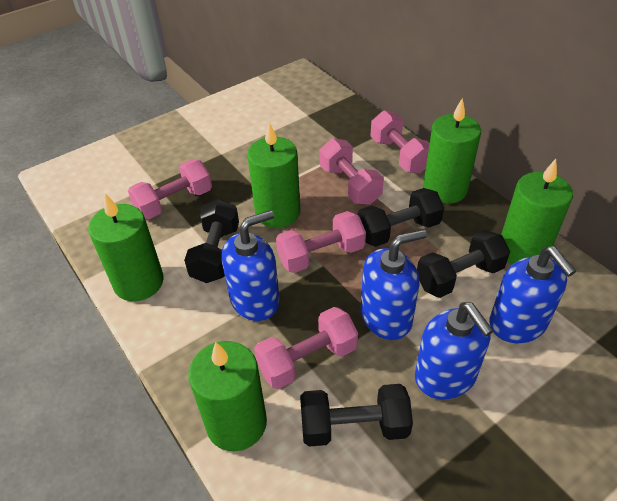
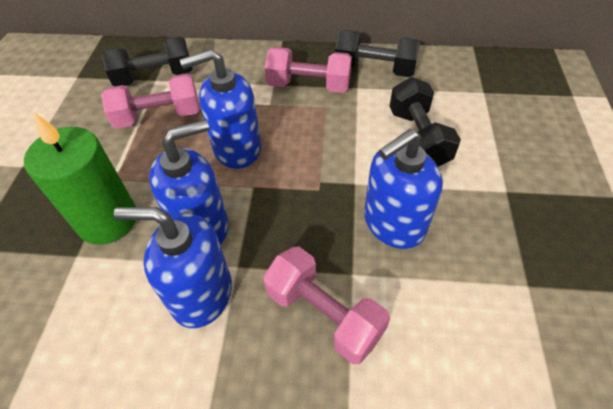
black dumbbell: [184,199,239,283] [300,384,413,447] [357,188,444,247] [417,230,510,298] = 4 -> [102,36,193,86] [335,30,420,77] [390,77,461,167] = 3
green candle: [88,194,164,301] [188,341,267,451] [247,122,300,228] [423,98,481,204] [501,159,573,264] = 5 -> [24,113,136,245] = 1
pink dumbbell: [128,159,212,219] [254,307,358,389] [276,211,366,273] [319,138,384,205] [370,110,430,174] = 5 -> [101,74,200,129] [263,247,390,364] [265,47,352,93] = 3

